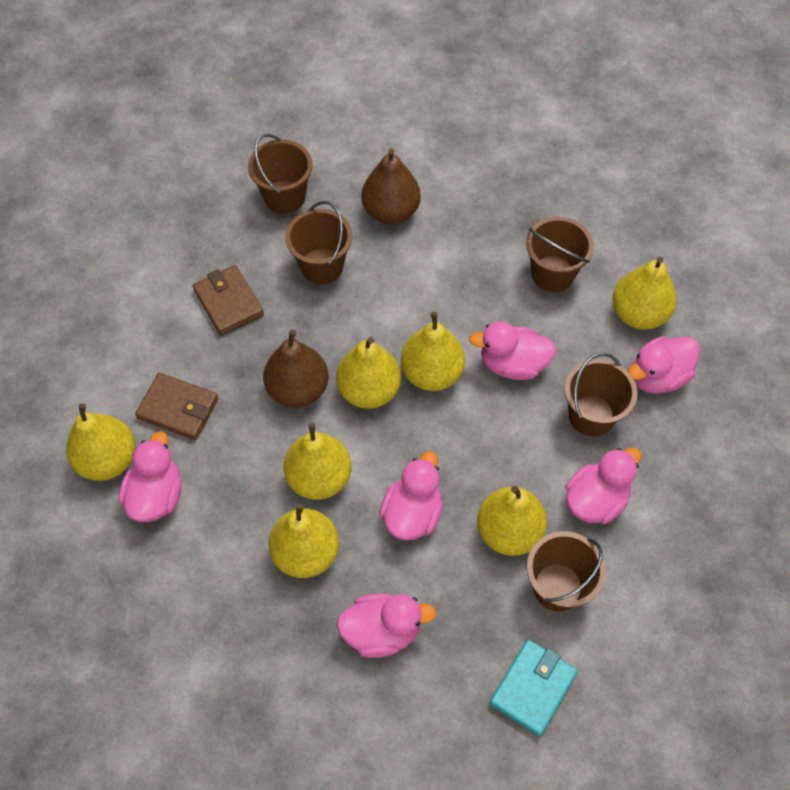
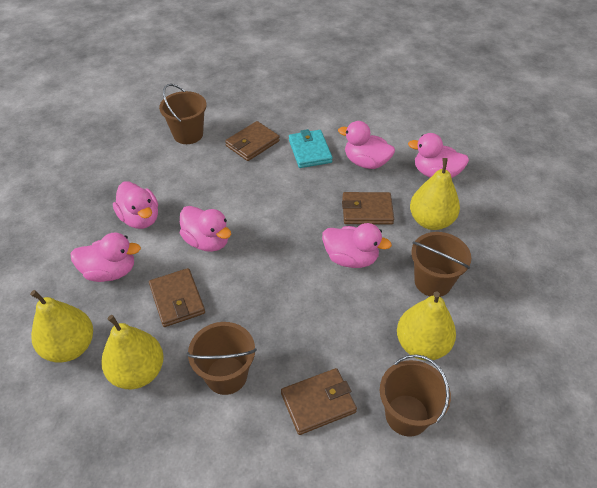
brown bucket: [248,134,313,214] [285,201,352,284] [526,217,594,292] [527,531,606,611] [564,353,637,437] = 5 -> [159,84,207,144] [187,322,257,395] [380,354,451,437] [411,232,471,297] = 4
brown pear: [263,330,329,408] [361,148,421,224] = 2 -> none = 0
brown wallet: [135,373,218,440] [193,265,264,335] = 2 -> [149,268,205,327] [225,121,280,161] [281,368,357,435] [342,192,394,224] = 4
yellow pear: [66,404,135,481] [269,504,339,578] [284,423,351,500] [336,337,401,409] [401,312,465,391] [477,486,547,556] [612,257,676,330] = 7 -> [30,290,93,362] [101,315,164,389] [397,291,456,361] [410,158,460,230] = 4

